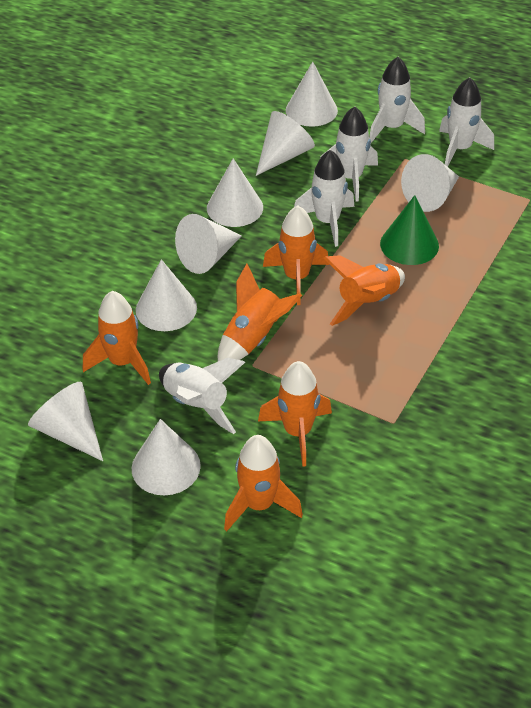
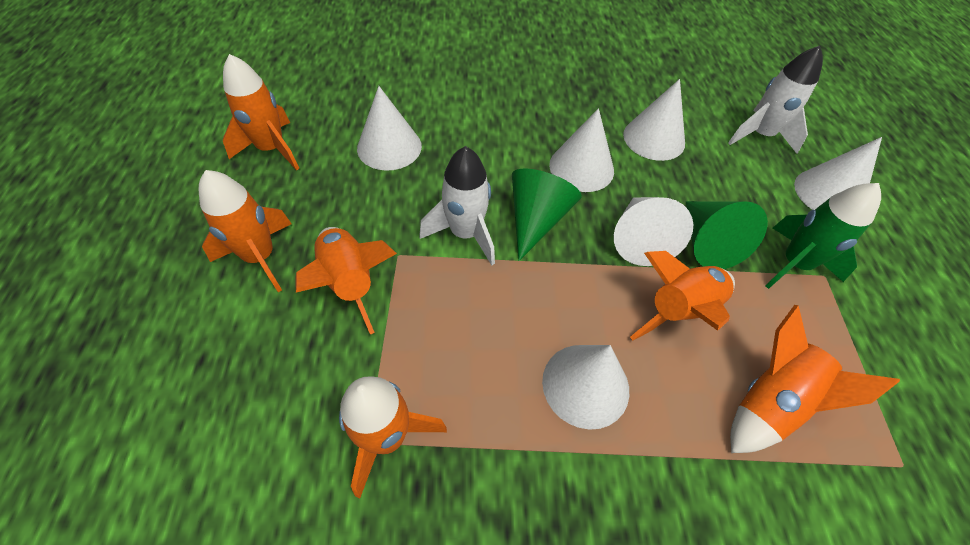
green cone: [380,195,439,265] = 1 -> [512,169,582,261] [686,201,768,269] = 2
green rocket: none = 0 -> [765,183,881,289] = 1
white cone: [28,381,103,461] [132,419,201,495] [136,259,197,331] [175,214,242,274] [207,159,263,227] [256,111,315,176] [286,62,338,127] [401,154,459,212] = 8 -> [357,86,422,171] [542,345,629,430] [549,108,614,192] [614,197,693,266] [623,79,685,161] [794,137,882,210] = 6
white rocket: [159,358,245,434] [294,150,354,247] [320,106,378,202] [369,57,425,143] [439,77,494,167] = 5 -> [419,146,495,265] [728,46,823,154] = 2

